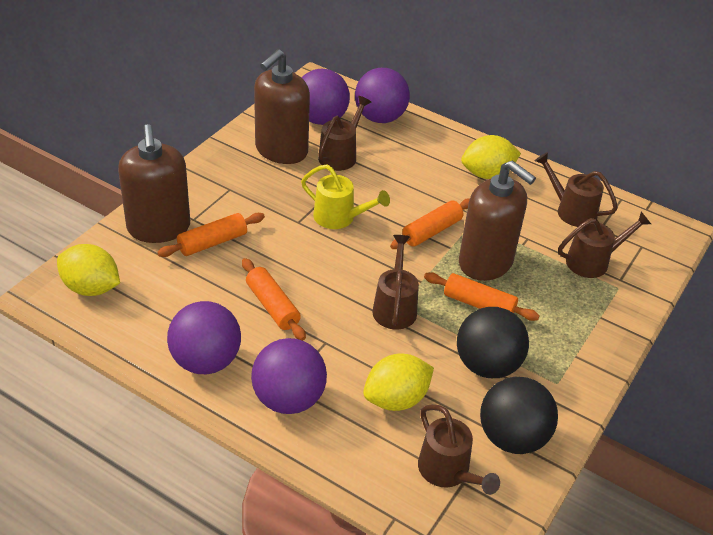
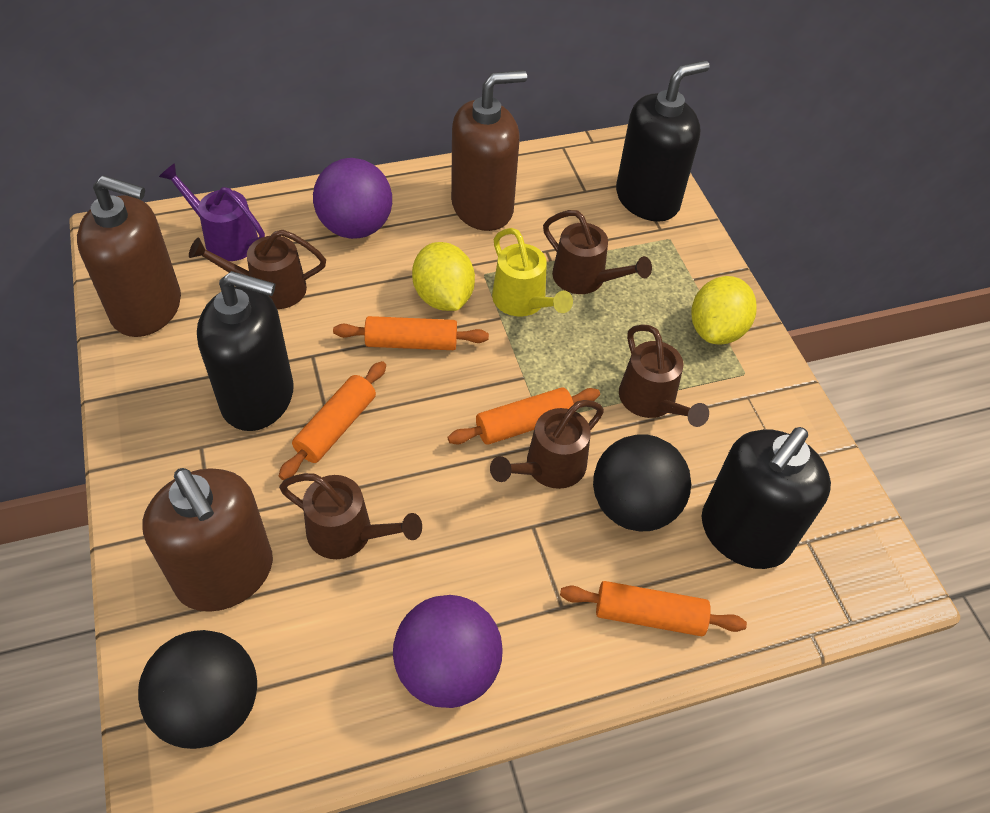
black soap dispenser: none = 0 -> [197,271,294,431] [616,60,710,222] [702,427,831,569] = 3
purple ball: [167,301,241,374] [251,338,327,414] [302,69,350,125] [355,68,410,123] = 4 -> [313,158,392,239] [393,595,503,708] = 2
purple watering can: none = 0 -> [159,163,265,261] = 1
yellow lemon: [57,244,120,296] [363,354,434,411] [461,135,521,179] = 3 -> [412,242,475,311] [691,276,756,344] = 2

